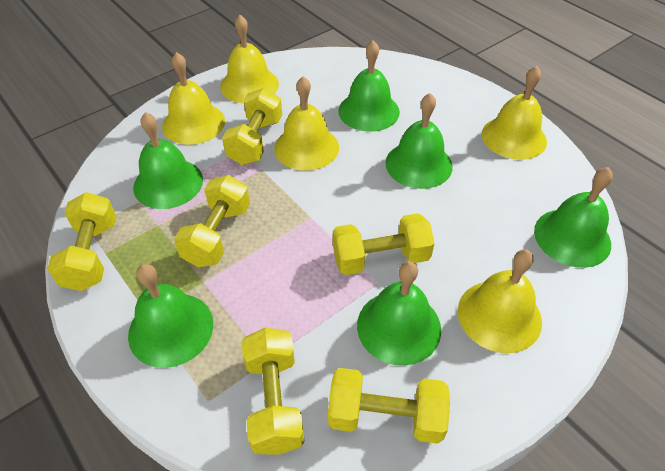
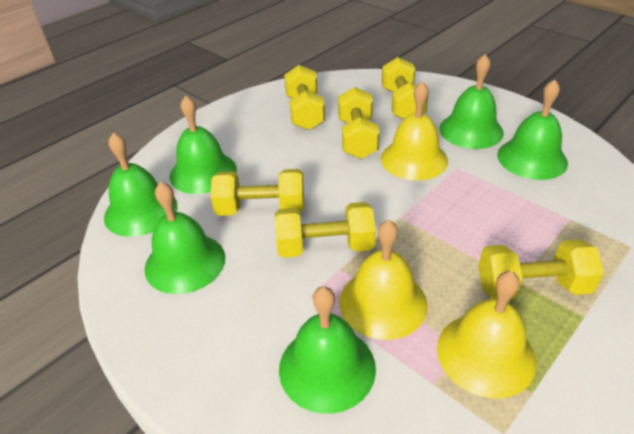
yellow bell: [162,52,225,145] [220,15,279,104] [274,76,339,171] [458,249,542,353] [482,66,547,160] = 5 -> [339,220,428,340] [381,81,448,180] [437,271,536,398] = 3

